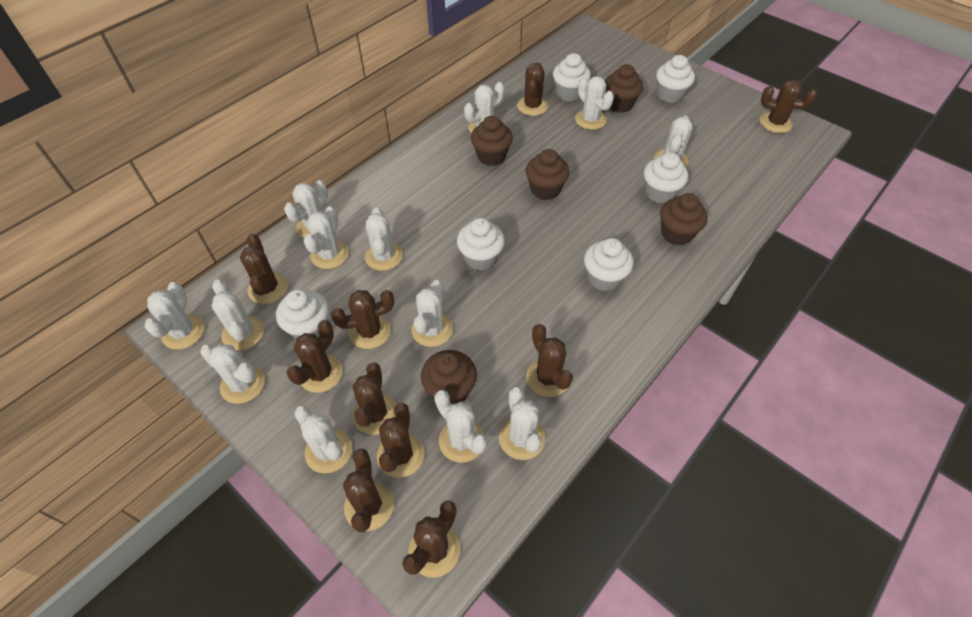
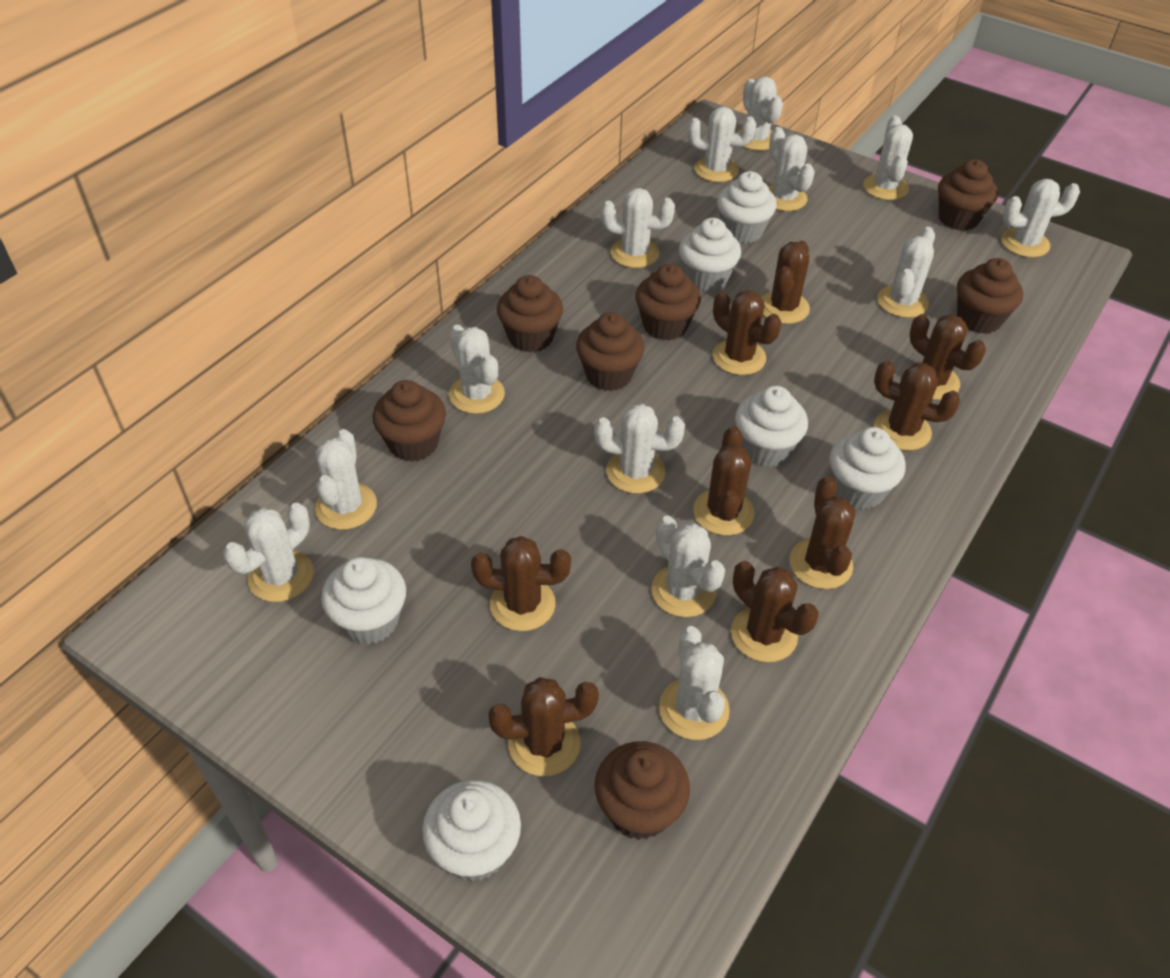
brown cactus: [240,234,288,304] [286,320,342,393] [331,290,394,349] [343,449,394,532] [353,363,397,435] [377,403,424,478] [402,500,460,578] [517,62,548,116] [526,324,573,397] [760,80,817,133] = 10 -> [471,536,571,631] [488,677,599,776] [693,426,755,535] [713,290,781,375] [731,561,819,662] [761,241,810,324] [789,476,855,589] [874,361,960,451] [909,314,986,400] = 9
brown cupcake: [421,350,477,404] [471,116,513,166] [526,149,569,200] [605,64,643,113] [660,193,708,245] = 5 -> [372,380,446,462] [497,275,563,353] [576,312,645,391] [595,741,690,840] [635,264,701,341] [938,159,998,231] [957,258,1023,334] = 7

